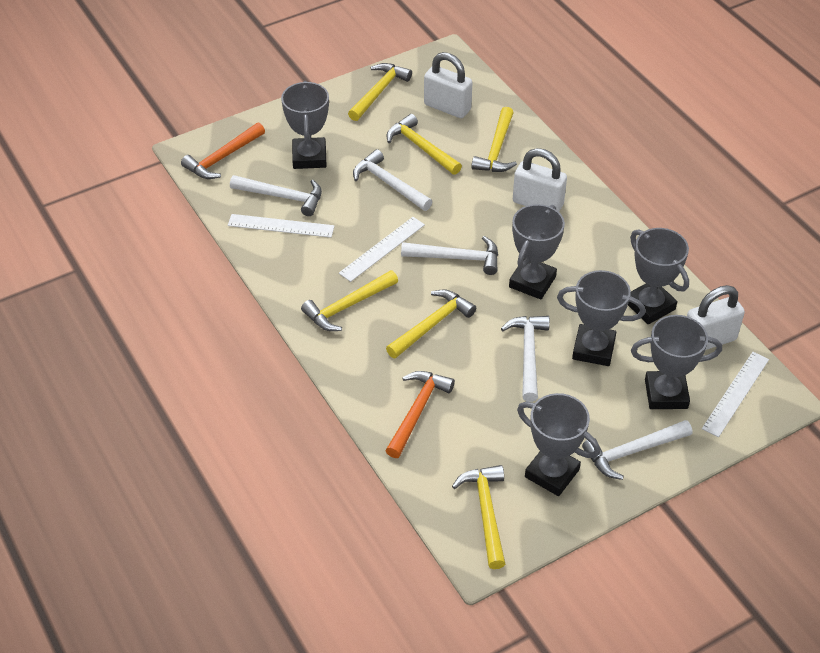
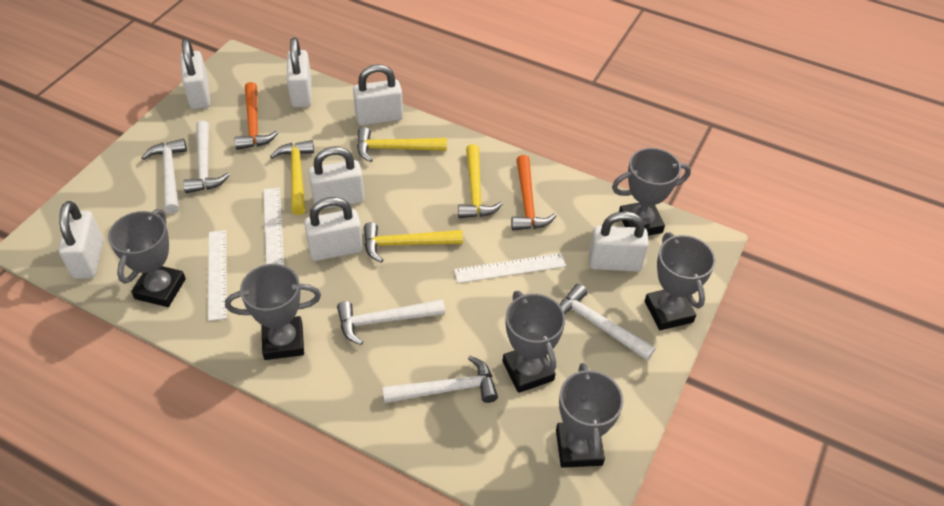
white padlock: [424,52,473,118] [513,148,567,212] [687,285,745,350] = 3 -> [59,201,103,279] [180,39,210,109] [287,37,312,108] [304,197,363,261] [308,147,364,209] [353,64,403,126] [589,211,649,272] = 7
yellow hammer: [301,270,398,331] [348,63,412,121] [386,290,476,359] [387,114,462,175] [452,465,505,569] [471,107,517,172] = 6 -> [270,140,314,215] [357,127,447,162] [364,222,463,263] [458,144,503,218] = 4

